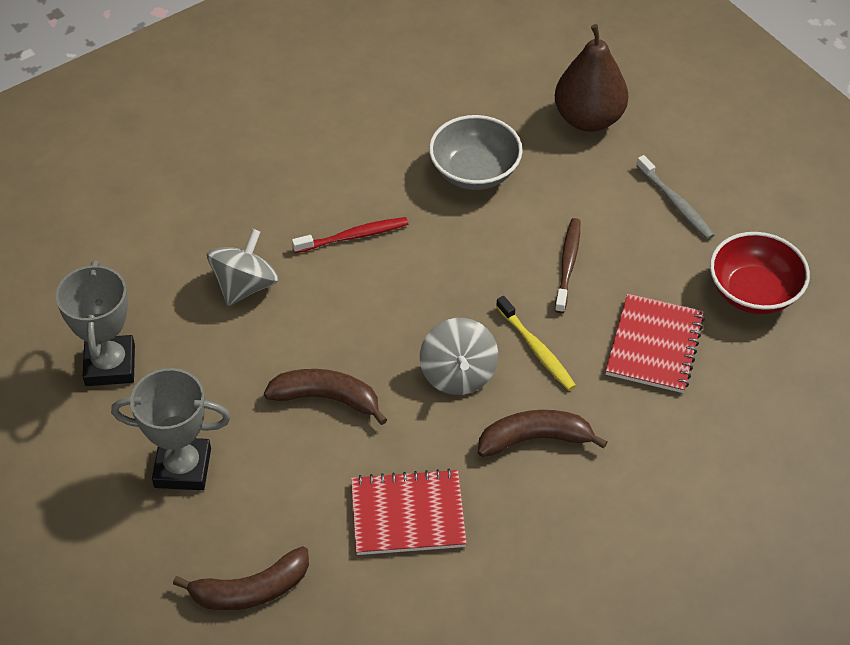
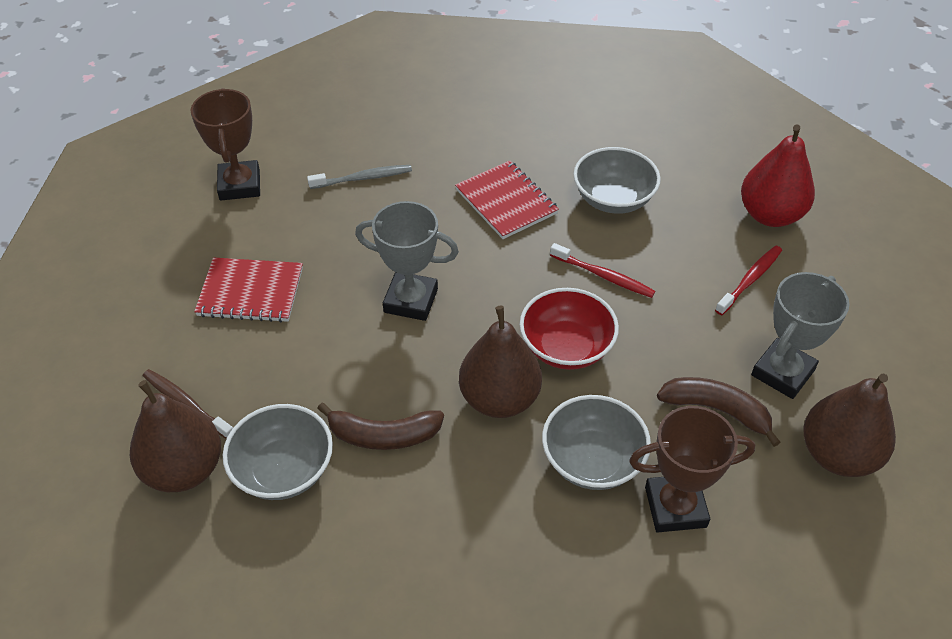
brown banana: [173,546,309,610] [264,369,387,425] [478,410,607,457] = 3 -> [317,403,444,450] [657,377,781,447] = 2
brown pear: [555,24,628,132] = 1 -> [130,380,221,492] [459,305,542,418] [803,374,896,477] = 3
brown trophy: none = 0 -> [190,88,260,200] [629,406,755,532] = 2
grey bowl: [429,115,523,190] = 1 -> [223,404,333,500] [542,395,651,490] [573,147,661,214] = 3
grey spinning top: [207,229,279,306] [420,318,498,395] = 2 -> none = 0
red pear: none = 0 -> [741,124,815,227] = 1
red toothbrush: [292,217,408,253] = 1 -> [550,243,656,298] [715,246,782,315] = 2
yellow toothbrush: [496,296,576,391] = 1 -> none = 0

